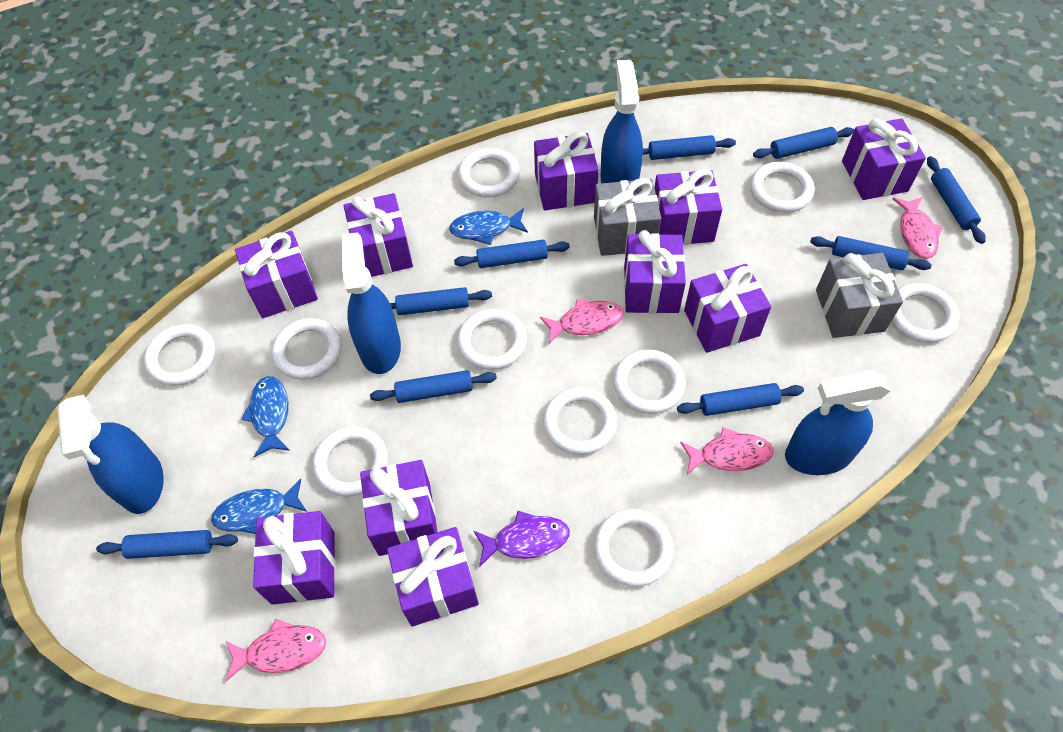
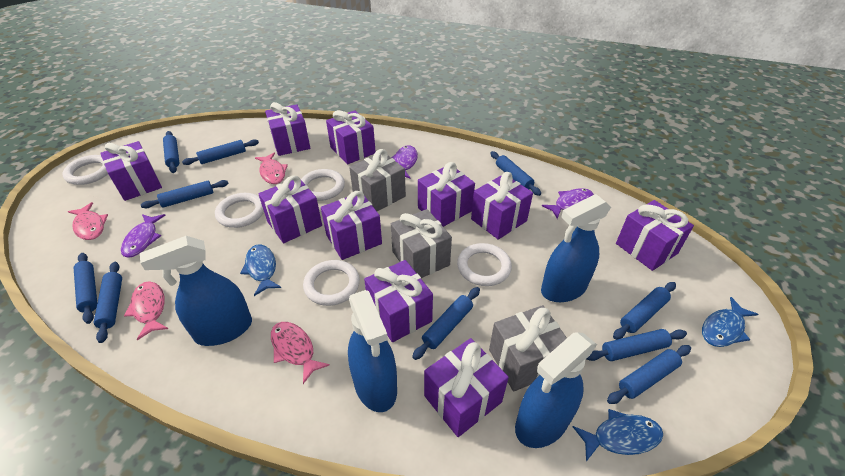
blue rolling pin: [96,530,238,559] [370,370,497,403] [390,287,492,315] [454,240,570,268] [643,135,736,160] [677,383,804,416] [753,127,854,159] [810,236,932,270] [927,156,986,244] = 9 -> [73,253,97,324] [94,262,122,343] [141,180,229,208] [163,131,179,173] [182,139,259,165] [412,287,480,360] [490,151,541,196] [587,329,687,361] [607,345,691,404] [613,282,676,340] = 10
grey gift: [594,178,661,256] [816,253,903,338] = 2 -> [349,149,406,211] [391,209,452,278] [489,305,567,391] = 3
purple fish: [474,511,570,567] = 1 -> [121,214,166,258] [391,145,418,178] [542,188,594,219] = 3
white ring: [144,324,215,386] [272,318,342,380] [313,426,388,497] [457,309,527,370] [458,148,520,198] [543,387,617,455] [594,509,674,587] [613,349,686,414] [750,162,815,213] [891,283,959,343] = 10 -> [62,155,108,185] [215,193,264,228] [301,169,345,201] [303,260,360,306] [457,243,512,286] = 5

